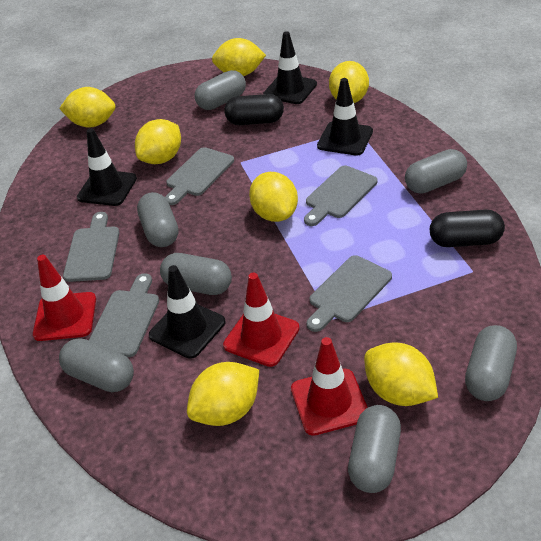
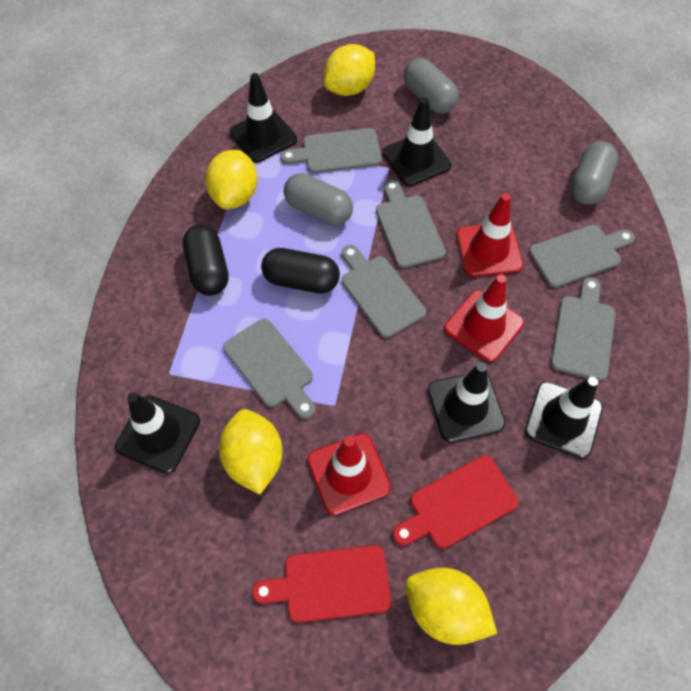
black traffic cone: [77,128,137,206] [149,265,225,359] [263,31,317,104] [317,78,373,156] = 4 -> [115,392,200,474] [229,73,297,163] [383,97,451,186] [427,362,505,442] [525,376,603,459] = 5
grey capsule: [59,338,134,392] [137,192,178,247] [160,253,232,295] [194,70,246,110] [348,405,401,493] [405,149,467,194] [465,325,517,401] = 7 -> [284,173,353,226] [403,58,459,114] [571,141,618,205] = 3
grey cutting board: [63,212,120,282] [89,273,159,357] [165,147,234,205] [304,165,378,226] [307,255,392,332] = 5 -> [223,319,315,419] [280,128,382,173] [342,245,426,338] [376,179,446,268] [529,225,635,288] [551,277,615,381] = 6
red cutting board: none = 0 -> [252,545,391,623] [393,455,518,549] = 2
yellow lemon: [59,87,116,128] [135,119,181,164] [187,362,259,426] [212,38,266,76] [249,172,298,222] [329,61,369,103] [364,342,438,406] = 7 -> [205,150,258,209] [219,409,283,495] [324,44,375,96] [405,568,497,645] = 4

